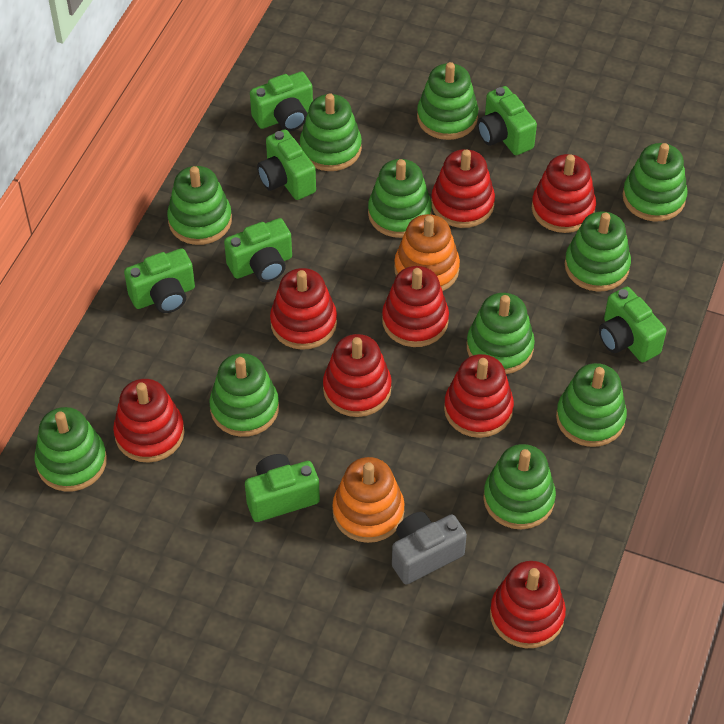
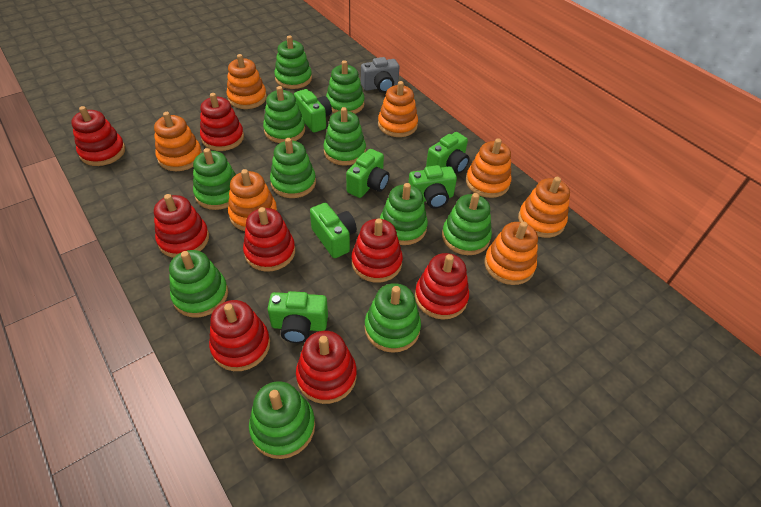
green camera: [124,248,195,313] [224,218,292,282] [245,454,320,522] [250,71,313,131] [257,129,316,200] [477,86,537,155] [599,287,667,362] = 7 -> [268,291,328,343] [294,89,332,133] [310,203,357,258] [346,149,389,198] [408,165,457,209] [426,132,469,174] = 6
orange stacking toy: [332,457,405,543] [394,214,460,291] = 2 -> [154,112,202,171] [227,54,267,109] [228,169,277,231] [378,81,418,137] [466,138,511,198] [484,221,538,285] [518,177,570,238] = 7

